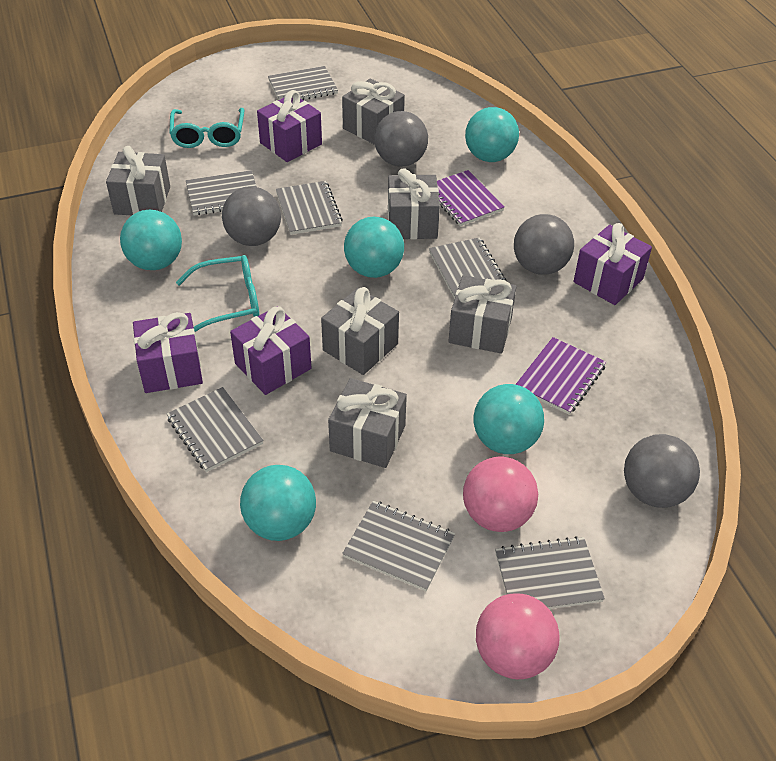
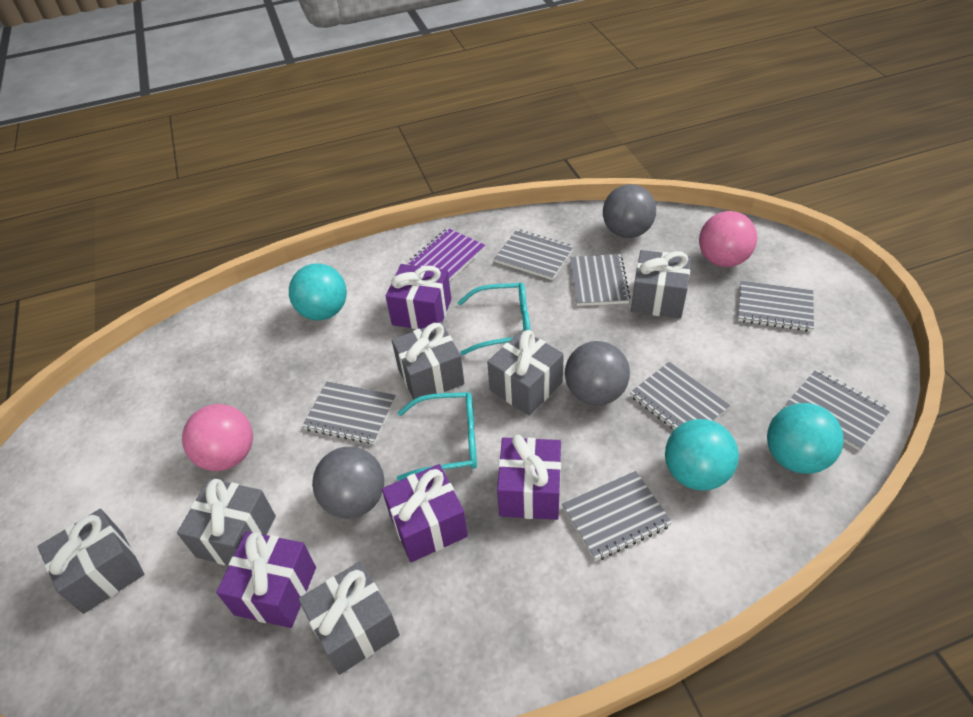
grey ball: [222,186,281,246] [374,111,428,167] [514,214,574,275] [624,434,700,508] = 4 -> [312,447,384,518] [565,341,630,405] [603,184,656,238] = 3
purple notebook: [437,170,505,226] [515,337,606,415] = 2 -> [408,228,486,281] = 1
turquoise ball: [120,210,182,270] [240,465,316,541] [344,217,404,278] [465,107,519,162] [474,384,544,454] = 5 -> [289,263,347,320] [665,419,739,491] [767,403,844,474] = 3

